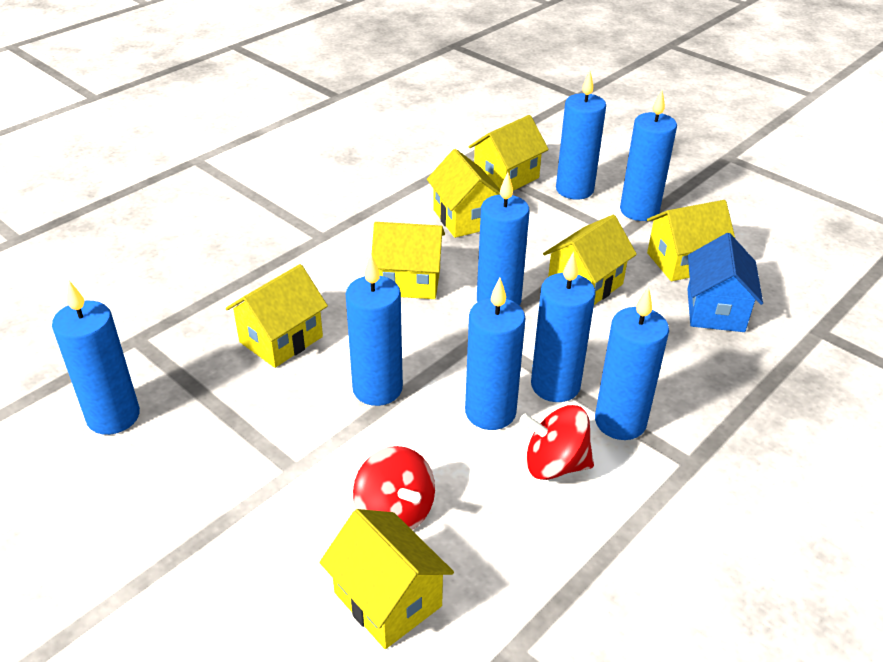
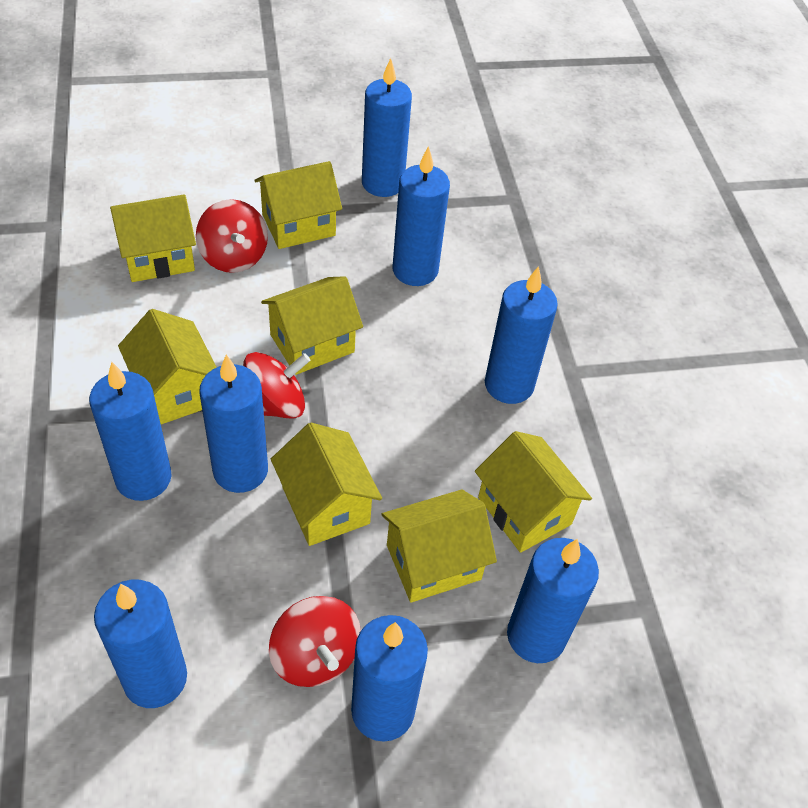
blue house: [687,233,763,332] = 1 -> none = 0
red spinning top: [353,446,435,530] [520,405,594,480] = 2 -> [196,199,268,273] [243,352,310,418] [269,596,361,687] = 3

